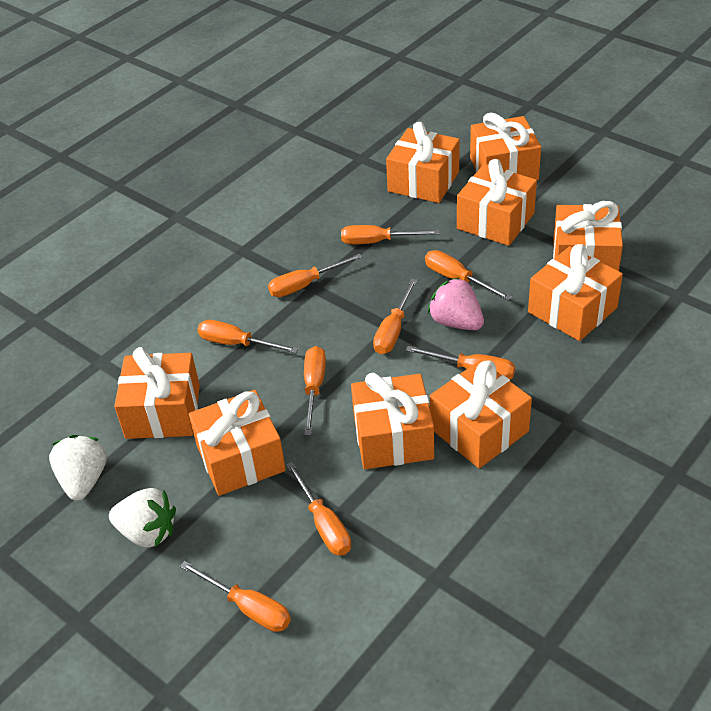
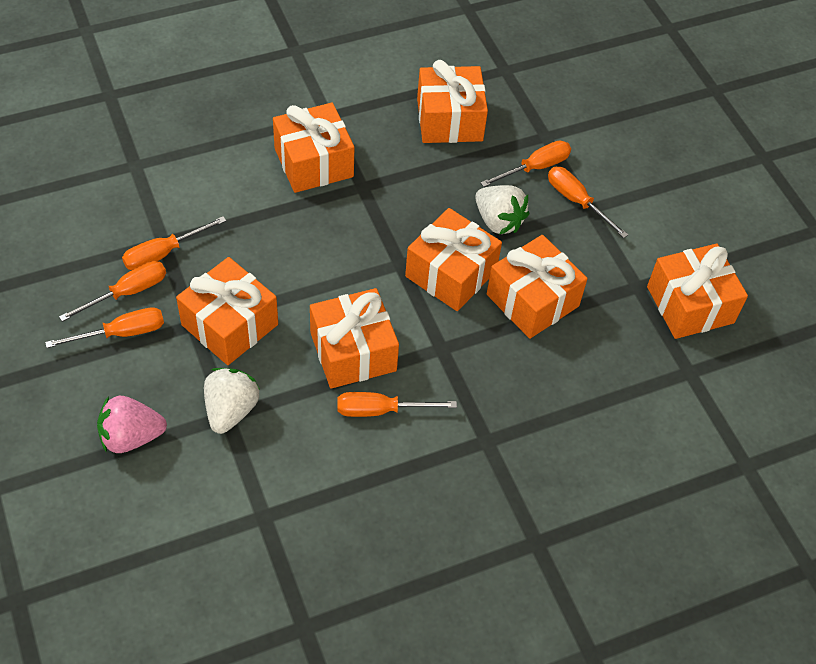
orange gift: [114,347,200,439] [189,390,286,496] [351,373,434,469] [386,122,460,203] [430,360,532,468] [457,159,537,246] [470,112,541,180] [528,244,623,341] [553,201,623,271] = 9 -> [176,257,278,365] [273,103,354,193] [310,288,399,389] [405,208,502,311] [417,60,488,143] [487,235,588,339] [647,244,748,339] = 7
orange screwdriver: [180,561,291,632] [197,320,298,353] [268,254,362,297] [286,462,351,556] [304,346,326,435] [341,225,439,244] [373,279,417,354] [406,346,515,379] [425,250,512,300] = 9 -> [45,307,164,348] [59,261,166,322] [122,216,226,270] [337,392,457,417] [480,140,571,187] [548,167,628,238] = 6

